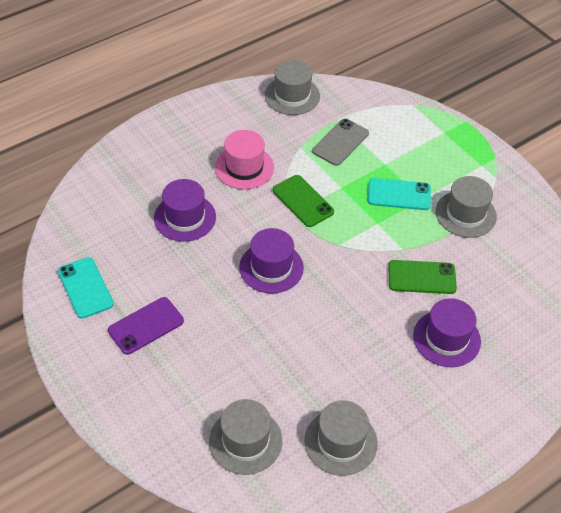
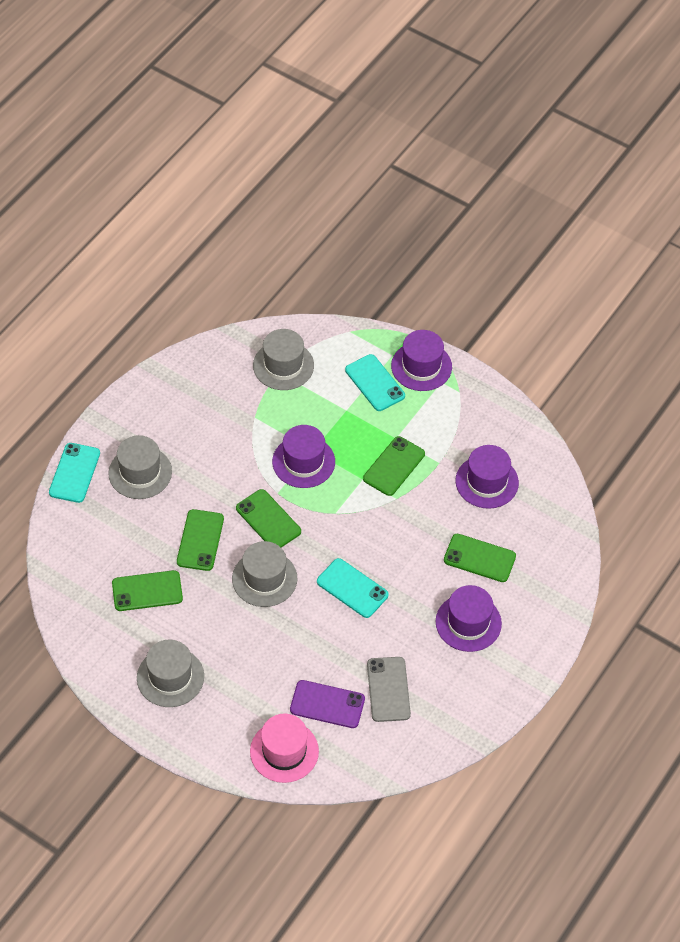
green phone: [273,175,334,227] [388,260,457,294] = 2 -> [112,570,183,611] [177,509,224,571] [236,489,301,548] [363,436,425,496] [444,534,516,582] = 5
purple hat: [154,179,216,242] [239,228,304,294] [413,298,481,367] = 3 -> [272,425,335,488] [391,330,452,391] [435,585,502,652] [455,445,519,509] = 4
turquoise phone: [58,257,114,319] [368,178,431,210] = 2 -> [49,443,100,503] [317,558,389,618] [345,354,405,411] = 3

